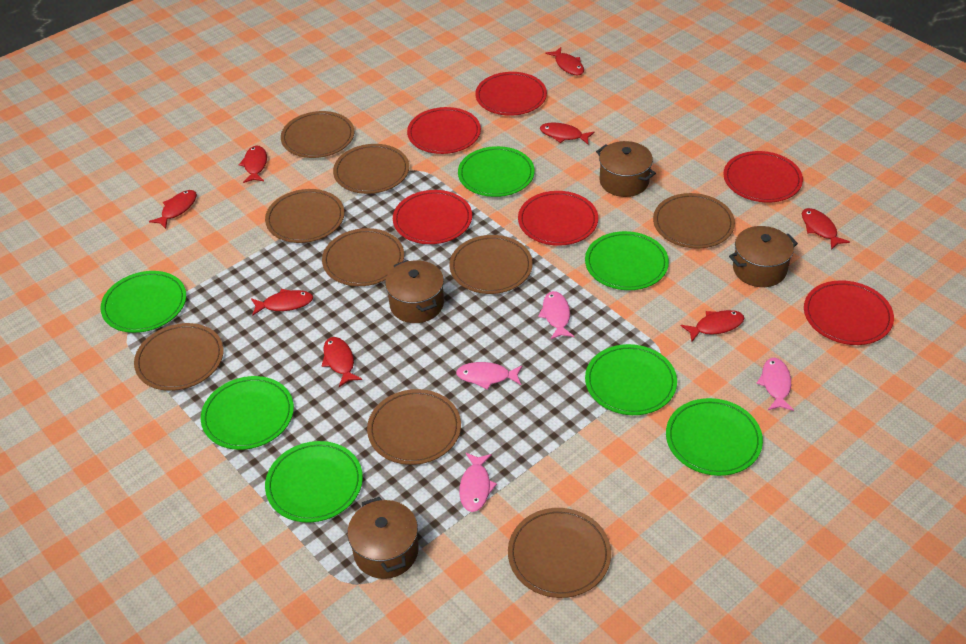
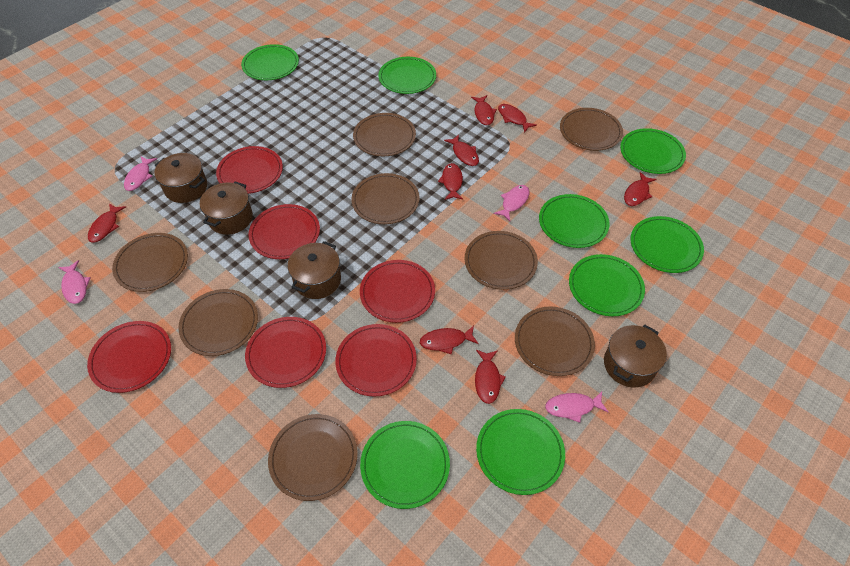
brown plate: [134,323,224,391] [265,189,344,243] [281,111,354,158] [322,228,404,286] [333,144,409,194] [367,389,461,465] [449,235,533,294] [508,508,611,598] [653,193,735,249] = 9 -> [112,233,188,292] [178,289,258,356] [268,414,358,501] [351,173,420,224] [353,113,416,156] [465,231,538,290] [515,307,595,376] [560,108,623,151] = 8
green plate: [100,271,186,333] [201,376,294,450] [265,441,363,522] [458,146,535,197] [585,231,669,290] [585,344,677,415] [666,398,763,476] = 7 -> [241,44,299,80] [360,421,450,509] [378,57,436,94] [476,409,565,495] [539,194,610,248] [569,254,645,316] [620,128,686,174] [630,216,704,273] = 8

